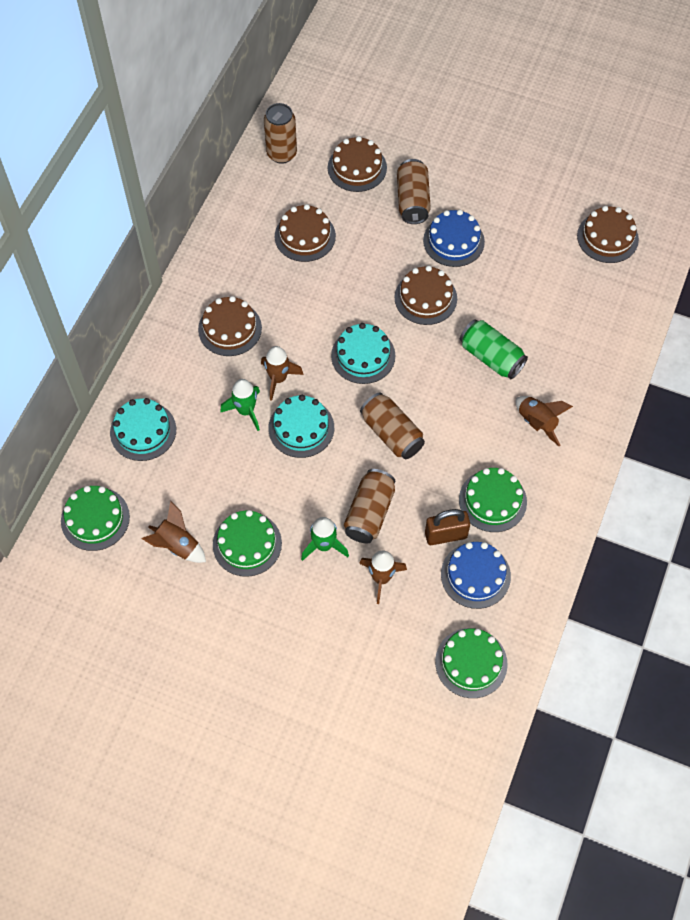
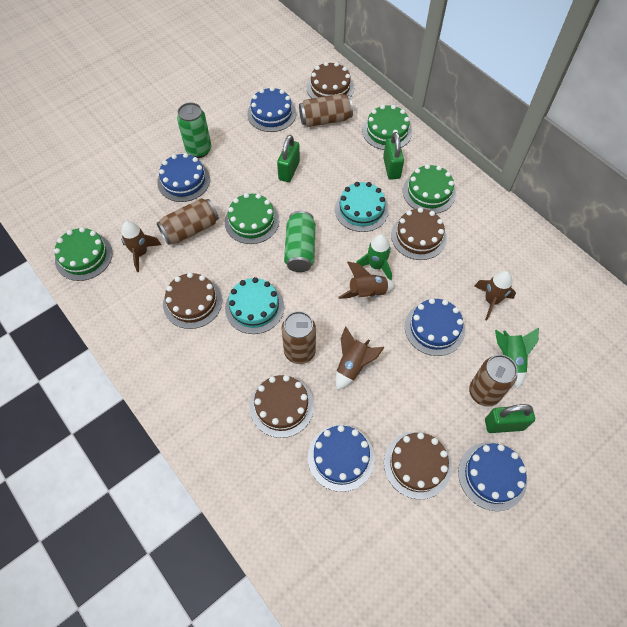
blue cake: [423,210,485,267] [441,542,511,609] = 2 -> [157,153,210,202] [247,87,296,132] [308,425,375,492] [405,298,465,356] [458,442,527,511] = 5
brown padlock: [425,509,470,545] = 1 -> none = 0
green can: [460,319,528,379] = 1 -> [177,103,212,158] [284,211,316,272] = 2
green padlock: none = 0 -> [277,135,300,182] [383,132,404,180] [485,404,535,433] = 3
turquoise cake: [110,398,176,461] [268,395,334,458] [331,323,395,384] = 3 -> [225,277,284,334] [335,182,389,232] = 2

